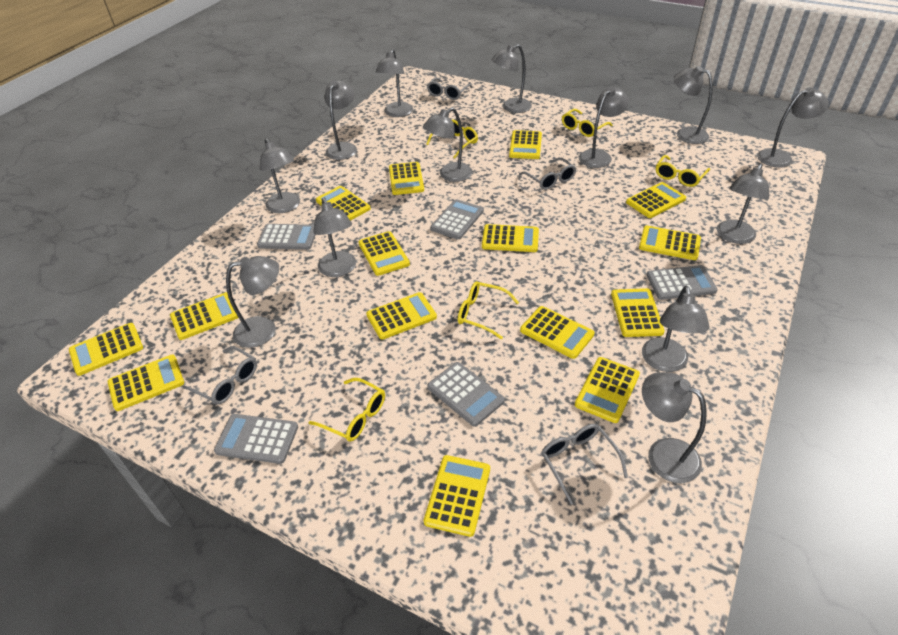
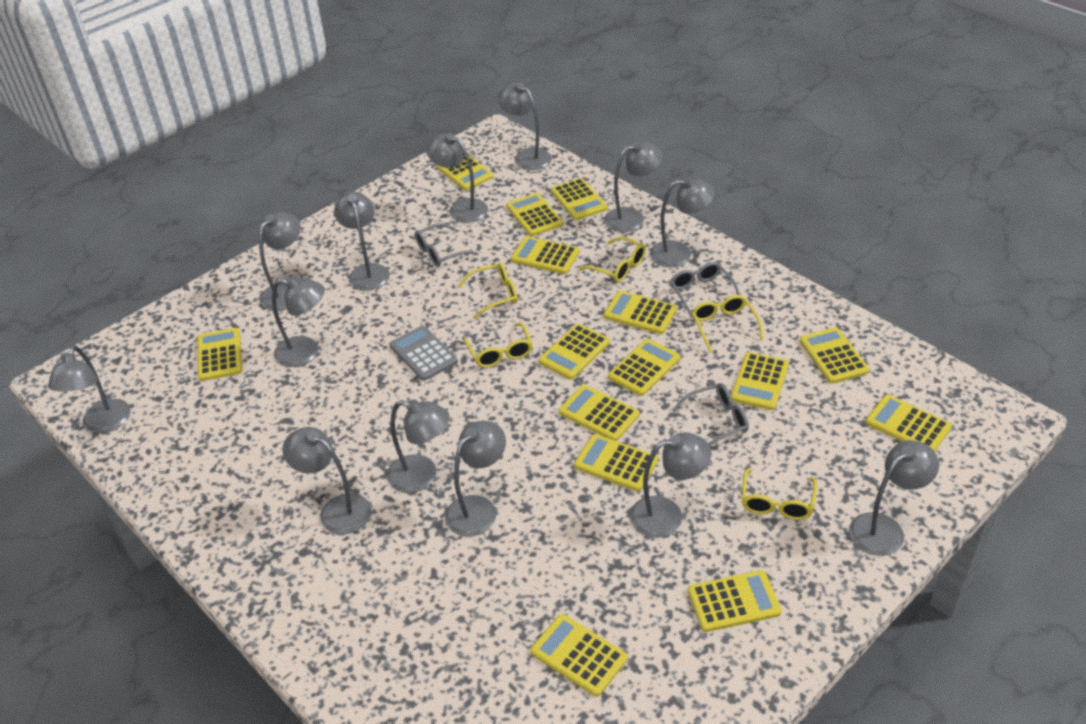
grey calculator: [214,414,298,464] [257,224,316,250] [427,362,505,427] [430,199,484,240] [646,265,718,300] = 5 -> [389,326,458,381] = 1
grey glasses: [183,346,257,405] [427,78,473,100] [519,158,577,190] [541,424,628,505] = 4 -> [415,223,479,267] [670,262,740,319] [672,383,749,446] = 3

